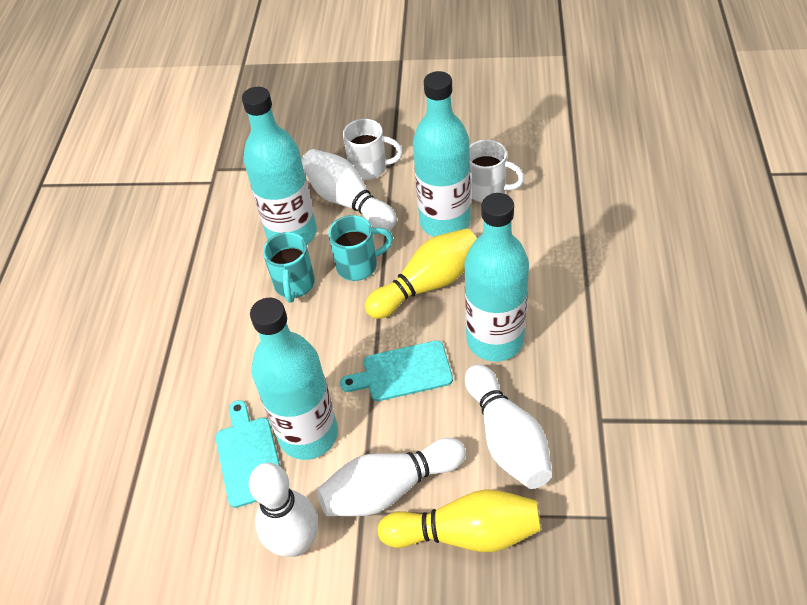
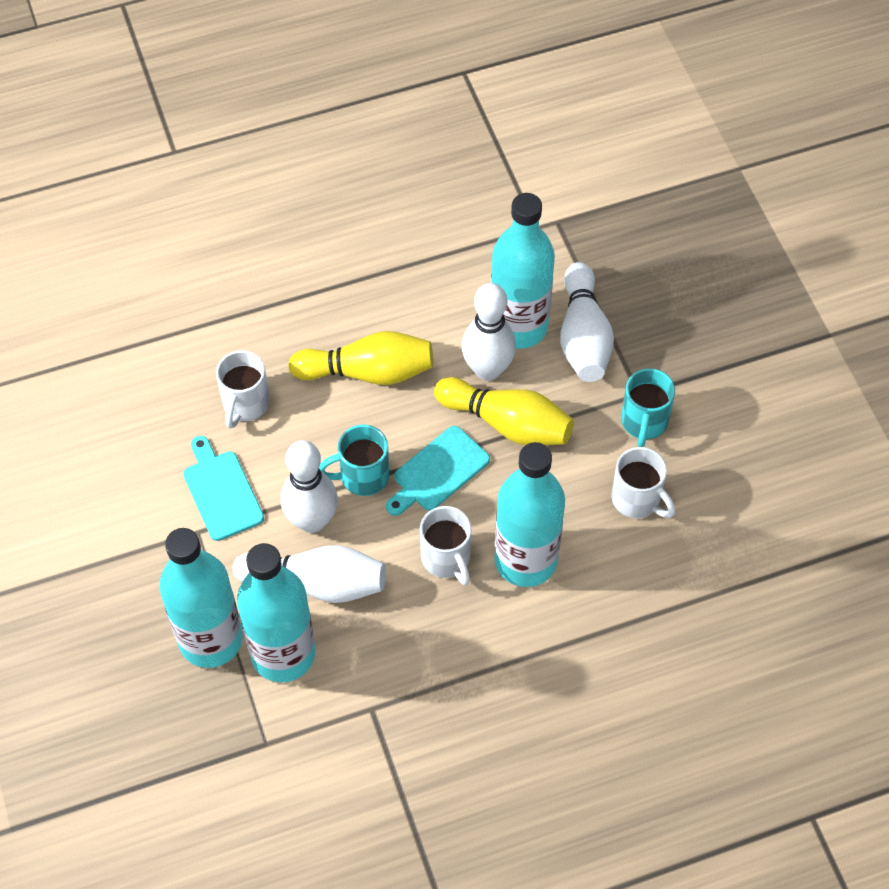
white mug: [343,119,403,180] [469,139,525,202] = 2 -> [216,350,270,429] [420,506,471,585] [612,447,675,518] = 3

